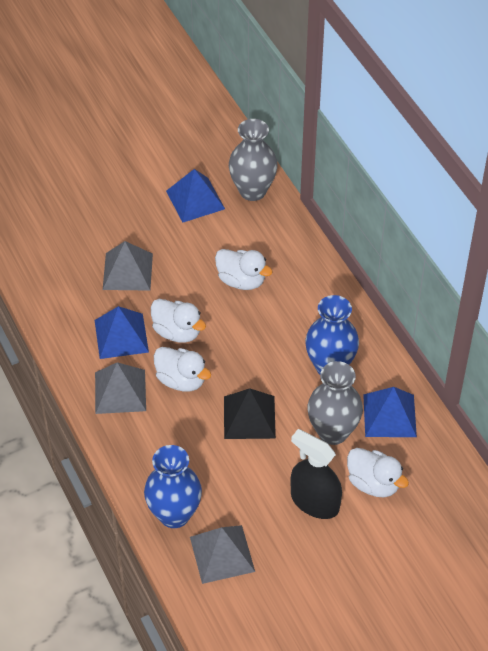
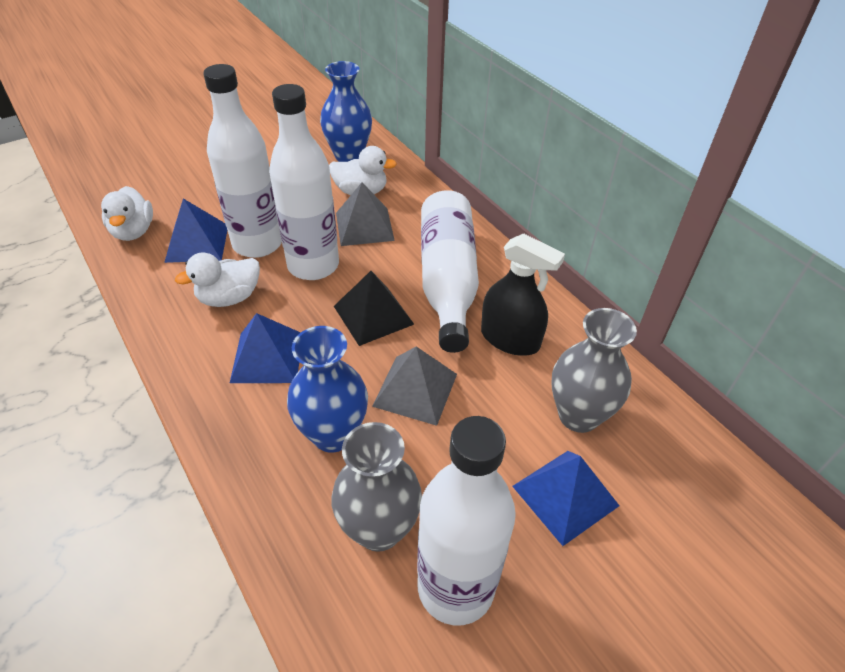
grey pyramid: [95,362,146,414] [103,241,153,291] [190,525,255,584] = 3 -> [336,183,395,246] [372,346,457,426] = 2
white bottle: none = 0 -> [203,64,282,258] [269,84,339,280] [417,416,516,625] [421,190,479,353] = 4
white duck: [151,299,206,343] [154,347,211,392] [215,249,273,290] [347,448,409,497] = 4 -> [101,186,153,241] [175,252,260,307] [329,146,397,195] = 3

